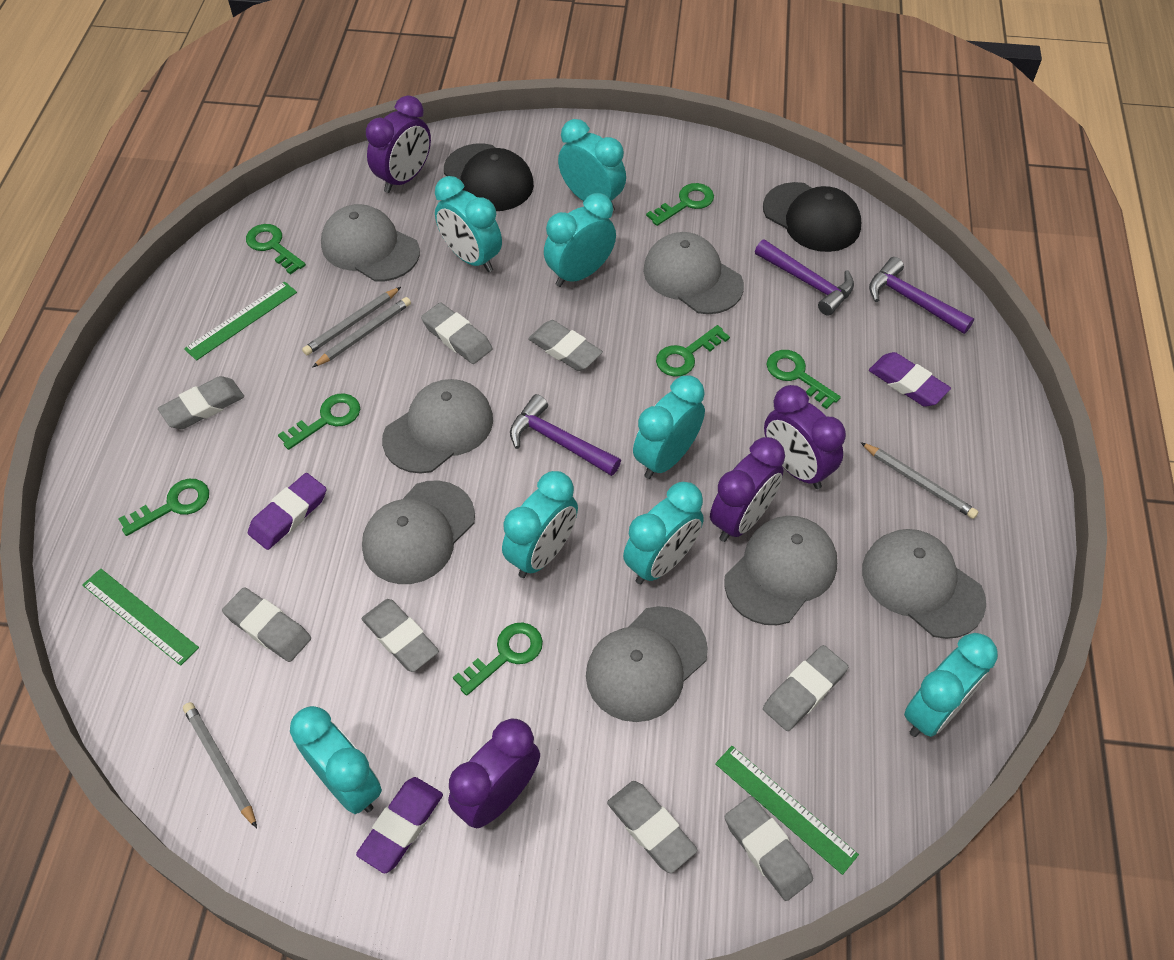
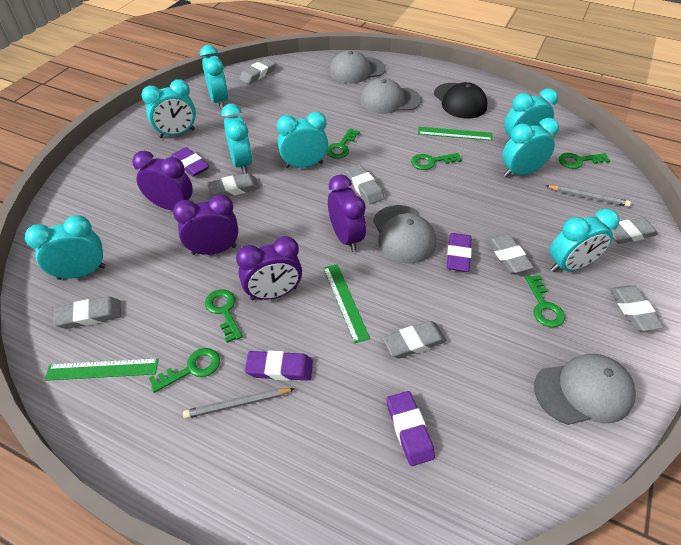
black cap: [444,143,534,211] [763,182,861,252] = 2 -> [434,82,487,119] = 1
green key: [118,479,209,536] [246,224,306,275] [278,394,360,450] [453,622,543,696] [646,183,714,226] [656,325,730,377] [766,350,841,409] = 7 -> [149,348,220,393] [205,289,242,343] [326,128,360,159] [411,153,462,170] [525,275,565,327] [559,153,610,169] = 6
grey cap: [321,204,420,281] [362,480,475,584] [382,379,493,474] [586,606,708,722] [643,232,744,314] [724,516,837,625] [862,529,986,639] = 7 -> [329,50,386,83] [360,78,421,114] [373,205,436,264] [534,354,636,425] = 4
grey pencil: [183,702,257,828] [302,287,401,355] [312,297,411,368] [860,442,978,519] = 4 -> [183,388,295,419] [546,185,631,207] = 2
purple eraser: [248,473,326,550] [356,777,443,873] [869,352,951,407] = 3 -> [171,147,209,177] [245,350,313,381] [386,391,435,466] [447,233,472,272] = 4
purple hammer: [510,394,621,476] [755,239,854,316] [869,257,974,334] = 3 -> none = 0

